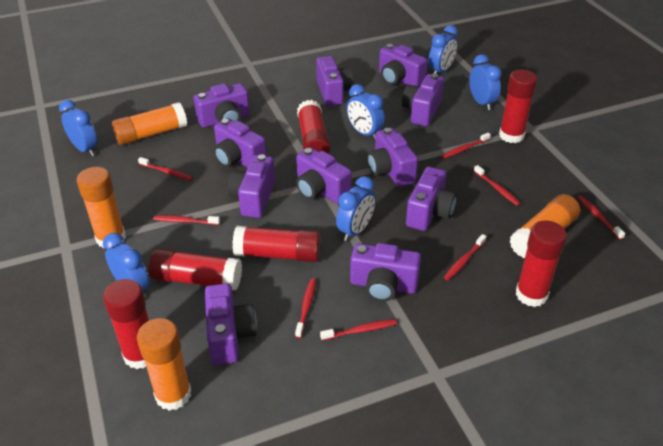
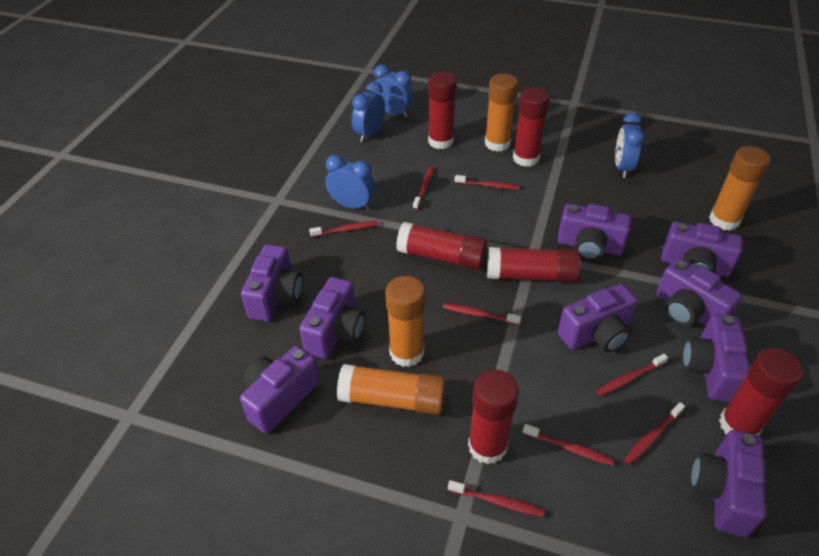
blue clock: [59,100,98,156] [103,233,150,298] [336,176,376,241] [347,84,385,140] [428,25,458,74] [469,54,502,110] = 6 -> [326,155,375,210] [352,82,385,142] [373,64,414,118] [615,112,644,178] = 4
purple camera: [194,83,250,128] [205,283,257,365] [214,118,267,168] [228,154,275,218] [296,147,352,204] [316,56,354,106] [350,243,421,301] [367,128,418,187] [379,44,427,86] [402,74,444,126] [406,167,457,231] = 11 -> [240,346,320,434] [241,244,303,321] [299,277,365,359] [557,204,631,260] [558,284,638,352] [656,258,742,326] [661,222,743,277] [682,314,750,402] [690,430,767,537] = 9

